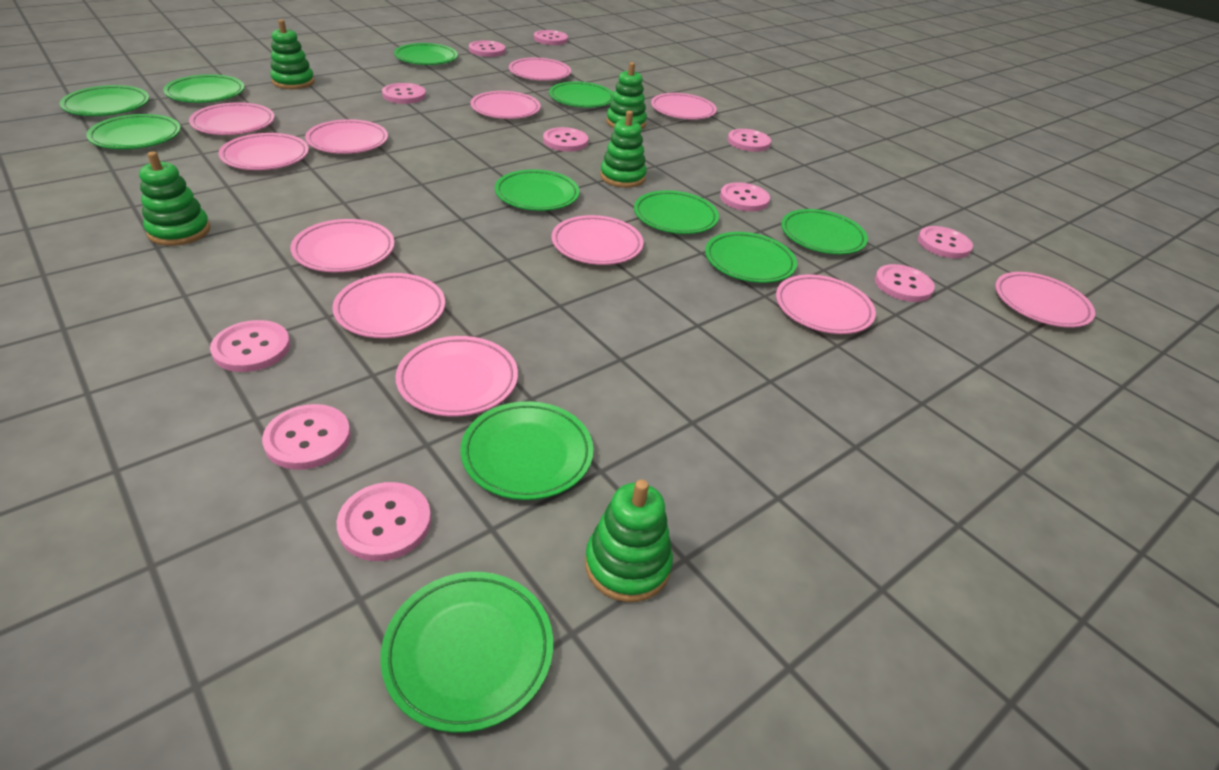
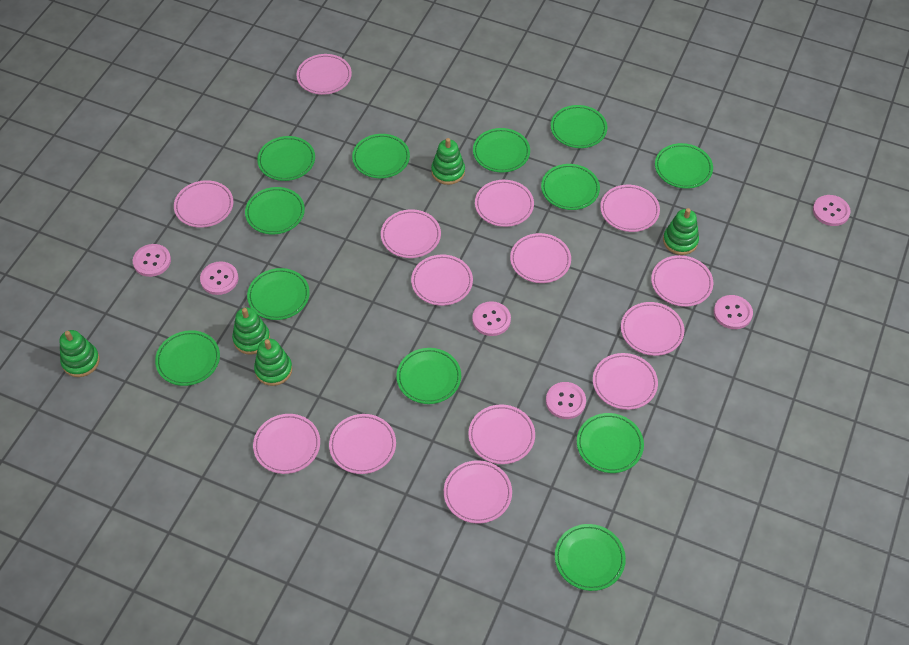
green plate: [59,85,149,116] [86,114,181,149] [163,74,245,103] [380,572,553,733] [394,43,458,65] [460,401,593,500] [495,170,579,211] [549,82,613,108] [634,190,719,234] [705,232,797,283] [781,209,868,254] = 11 -> [155,330,220,386] [245,187,305,234] [247,268,310,320] [257,136,315,181] [352,134,410,178] [396,348,461,404] [473,128,530,172] [541,164,600,210] [551,105,607,148] [555,524,626,591] [577,413,644,473] [655,143,713,189] = 12
pink button: [210,320,290,372] [262,404,351,470] [337,482,431,561] [382,83,426,104] [469,40,505,57] [534,30,568,45] [543,127,588,152] [720,182,770,211] [727,129,771,152] [875,264,935,302] [918,226,973,258] = 11 -> [133,244,171,277] [200,261,238,295] [472,301,511,336] [546,382,586,419] [714,295,753,329] [813,195,851,226] = 6
pink plate: [189,102,275,135] [218,133,309,170] [291,219,395,272] [305,119,388,154] [332,273,445,338] [396,336,518,417] [470,91,541,119] [509,58,571,81] [552,215,643,265] [651,93,717,120] [776,275,876,334] [995,272,1095,328] = 12 -> [174,180,233,228] [253,414,320,474] [296,54,352,95] [329,414,396,474] [381,209,441,258] [411,254,473,306] [444,460,512,523] [468,404,535,464] [475,180,534,227] [510,233,571,283] [593,353,658,410] [600,185,660,232] [621,302,684,356] [651,255,713,307] = 14

